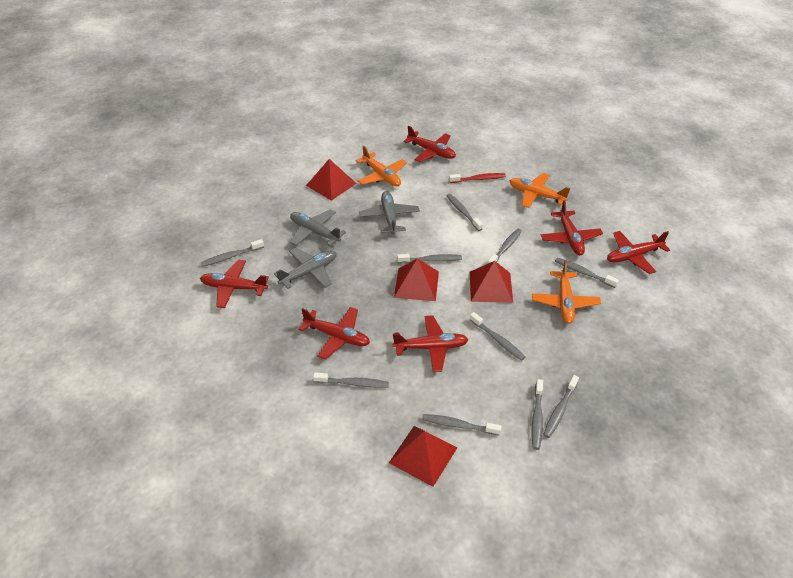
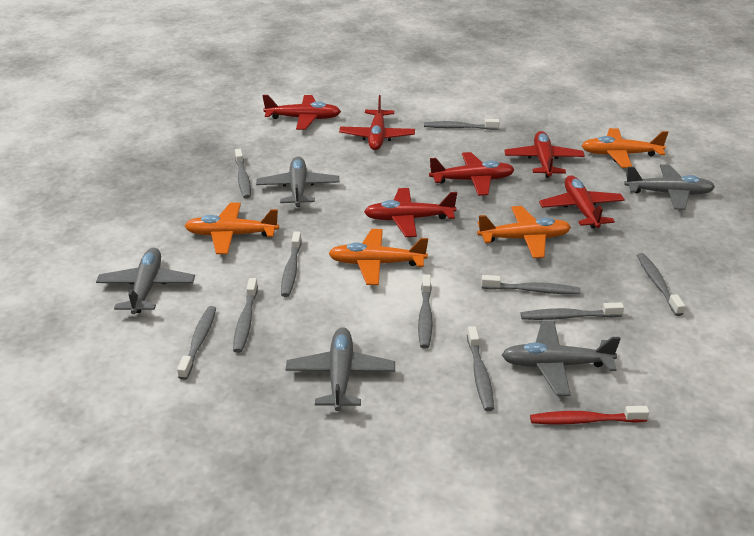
grey plane: [274,248,336,289] [290,209,346,246] [359,191,420,235] = 3 -> [96,248,195,314] [256,157,339,207] [285,327,395,411] [502,321,621,396] [624,164,715,210] = 5
orange plane: [356,145,407,186] [510,173,570,208] [532,260,601,324] = 3 -> [184,203,279,254] [328,229,428,285] [477,206,571,258] [581,128,668,168] = 4
red pyramid: [306,159,357,201] [389,426,457,487] [394,258,439,301] [470,261,513,303] = 4 -> none = 0

